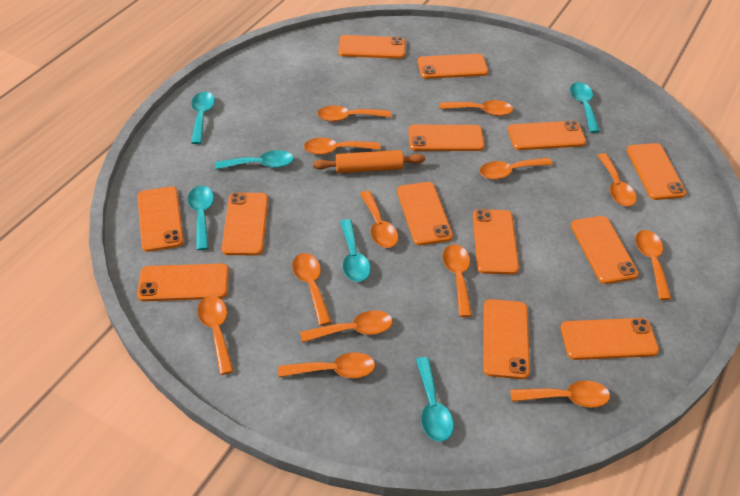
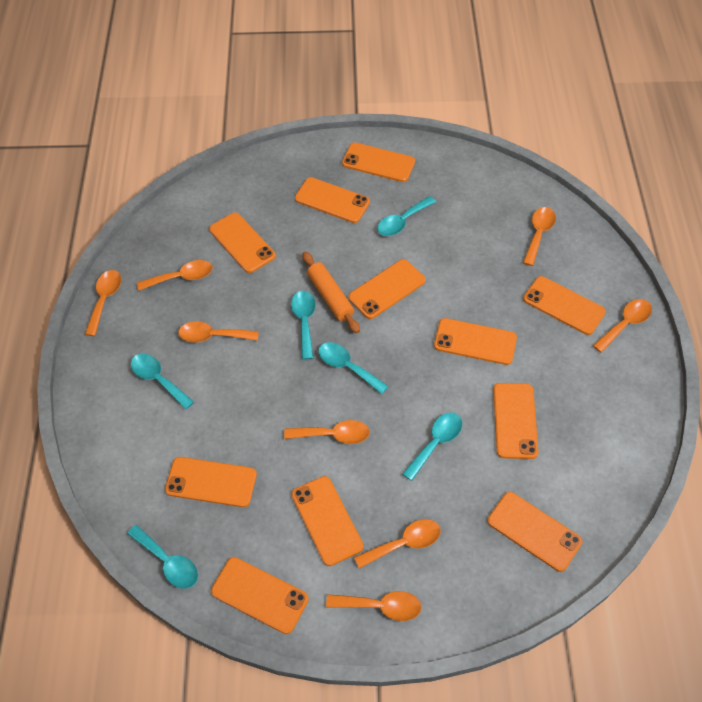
orange phone: [137,264,229,301] [138,187,184,252] [222,193,268,255] [338,35,405,59] [397,182,453,245] [408,125,484,151] [418,54,488,79] [473,209,519,274] [483,299,530,379] [508,121,586,150] [560,318,659,360] [571,216,639,284] [627,143,687,200] = 13 -> [165,457,257,507] [209,212,276,273] [211,557,309,634] [291,476,364,566] [295,177,370,223] [342,142,415,182] [348,259,426,319] [434,318,517,365] [488,492,582,572] [493,383,539,459] [523,276,606,335] = 11
orange spoon: [197,296,233,375] [278,352,375,378] [292,253,331,326] [300,310,393,343] [304,138,381,155] [317,106,391,122] [360,191,398,248] [440,100,513,116] [443,244,472,317] [479,158,553,180] [510,380,610,408] [597,153,637,206] [635,230,671,300] = 13 -> [85,270,121,336] [137,260,212,291] [178,321,259,342] [284,420,370,444] [326,591,421,621] [354,519,441,569] [523,207,556,266] [593,299,652,353] = 8

